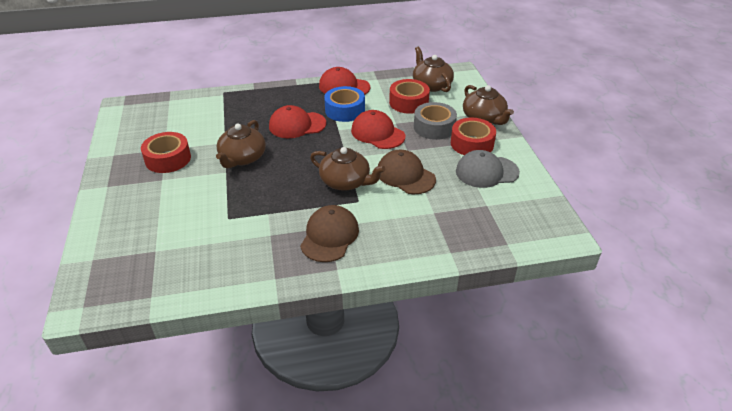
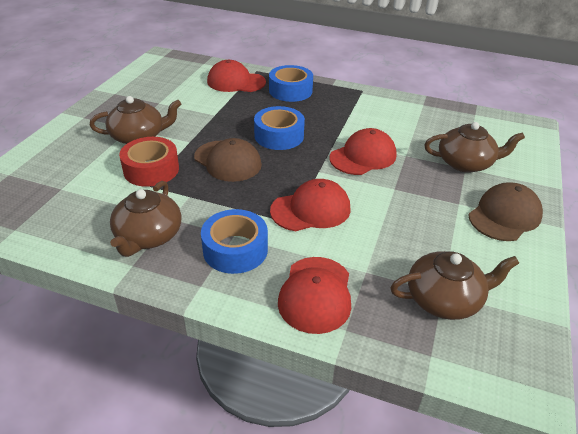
blue tape: [324,86,365,122] = 1 -> [201,209,268,274] [254,106,305,150] [269,65,313,102] = 3
grey cap: [456,150,520,188] = 1 -> none = 0
grey tape: [414,102,457,140] = 1 -> none = 0
red cap: [269,105,326,138] [319,67,370,94] [351,110,405,149] = 3 -> [207,60,266,92] [270,179,351,231] [278,257,351,334] [329,128,397,175] = 4
red tape: [141,132,191,173] [389,79,430,114] [451,118,496,155] = 3 -> [119,137,179,187] = 1

